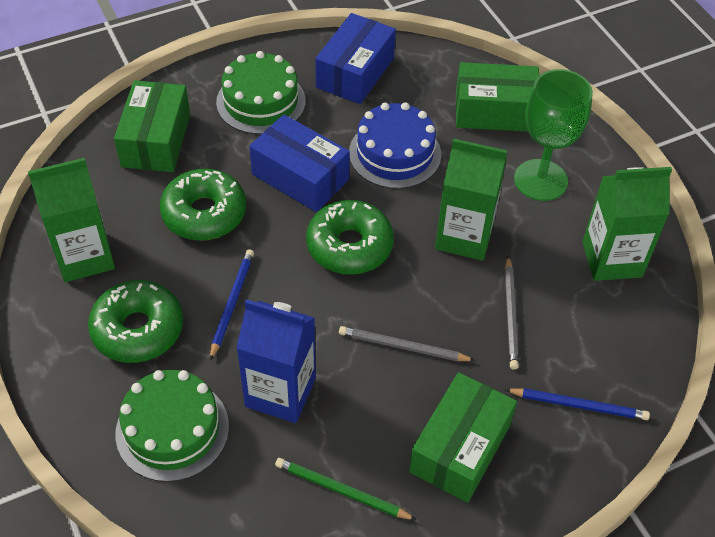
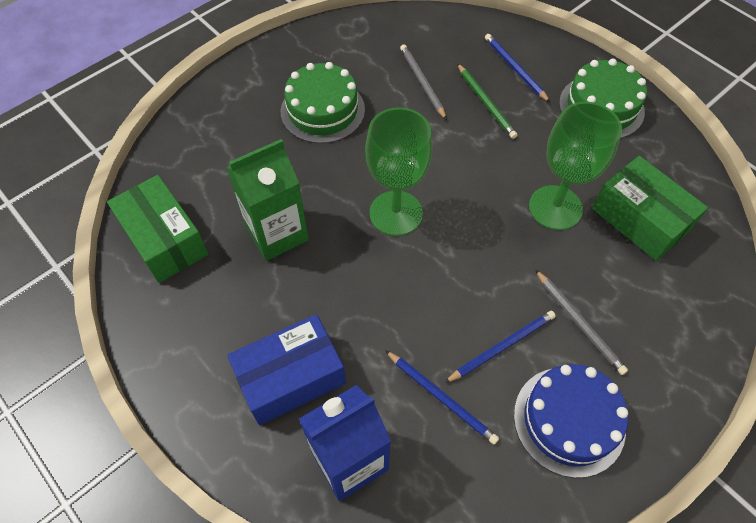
blue box: [249,115,350,212] [315,13,396,104] = 2 -> [227,314,346,425] = 1
blue pencil: [210,249,254,360] [505,388,650,420] = 2 -> [385,350,499,445] [445,311,556,383] [485,34,550,102] = 3
green box: [114,80,190,172] [409,372,517,503] [456,62,539,132] = 3 -> [107,175,208,283] [592,156,708,261] = 2
green carton: [28,158,115,282] [435,139,507,261] [582,167,672,281] = 3 -> [226,139,309,261] = 1
green donut: [88,280,183,363] [160,169,246,241] [306,200,394,275] = 3 -> none = 0
green goblet: [514,69,593,201] = 1 -> [365,107,433,236] [529,102,622,230] = 2

